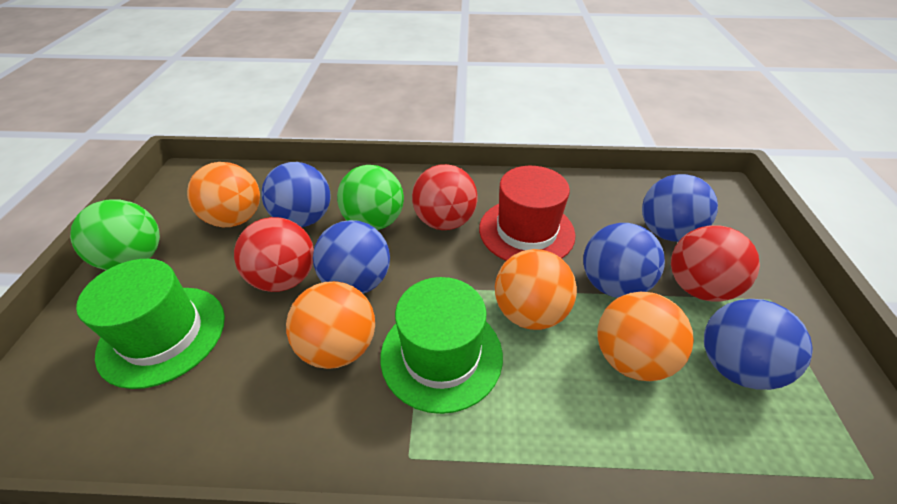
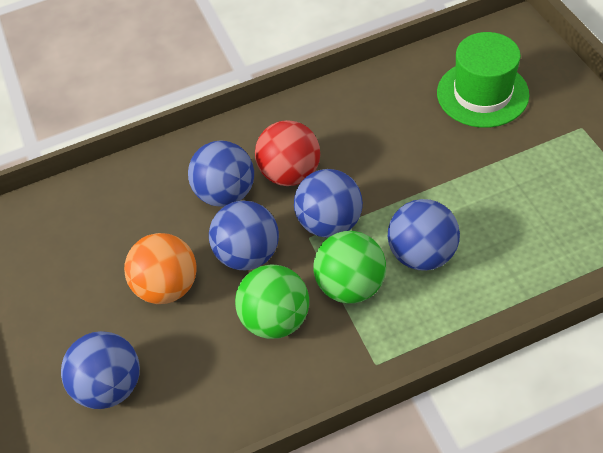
green hat: [76,259,225,389] [380,277,503,414] = 2 -> [437,32,529,128] = 1
orange ball: [187,162,260,227] [286,281,375,369] [495,249,577,330] [598,292,694,381] = 4 -> [124,233,197,304] = 1
red ball: [234,217,314,292] [412,164,478,230] [671,225,760,302] = 3 -> [255,120,320,186] = 1
red hat: [479,166,576,261] = 1 -> none = 0

